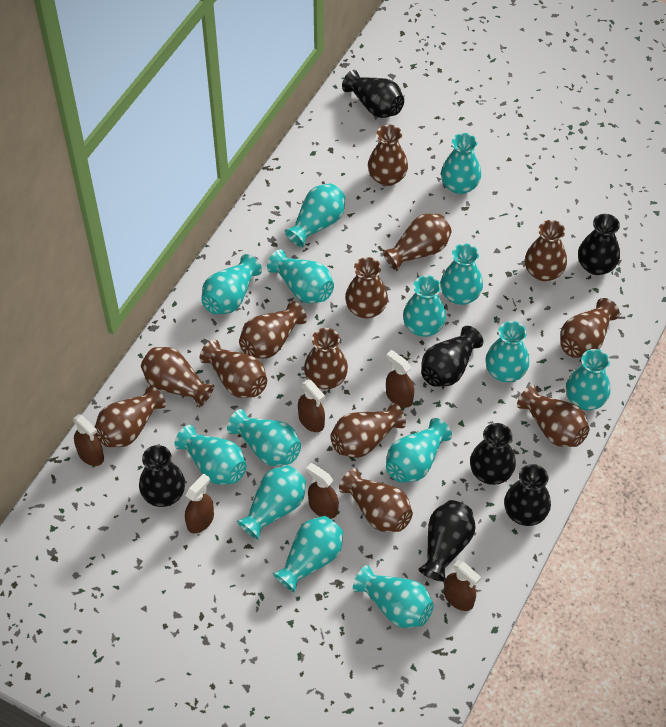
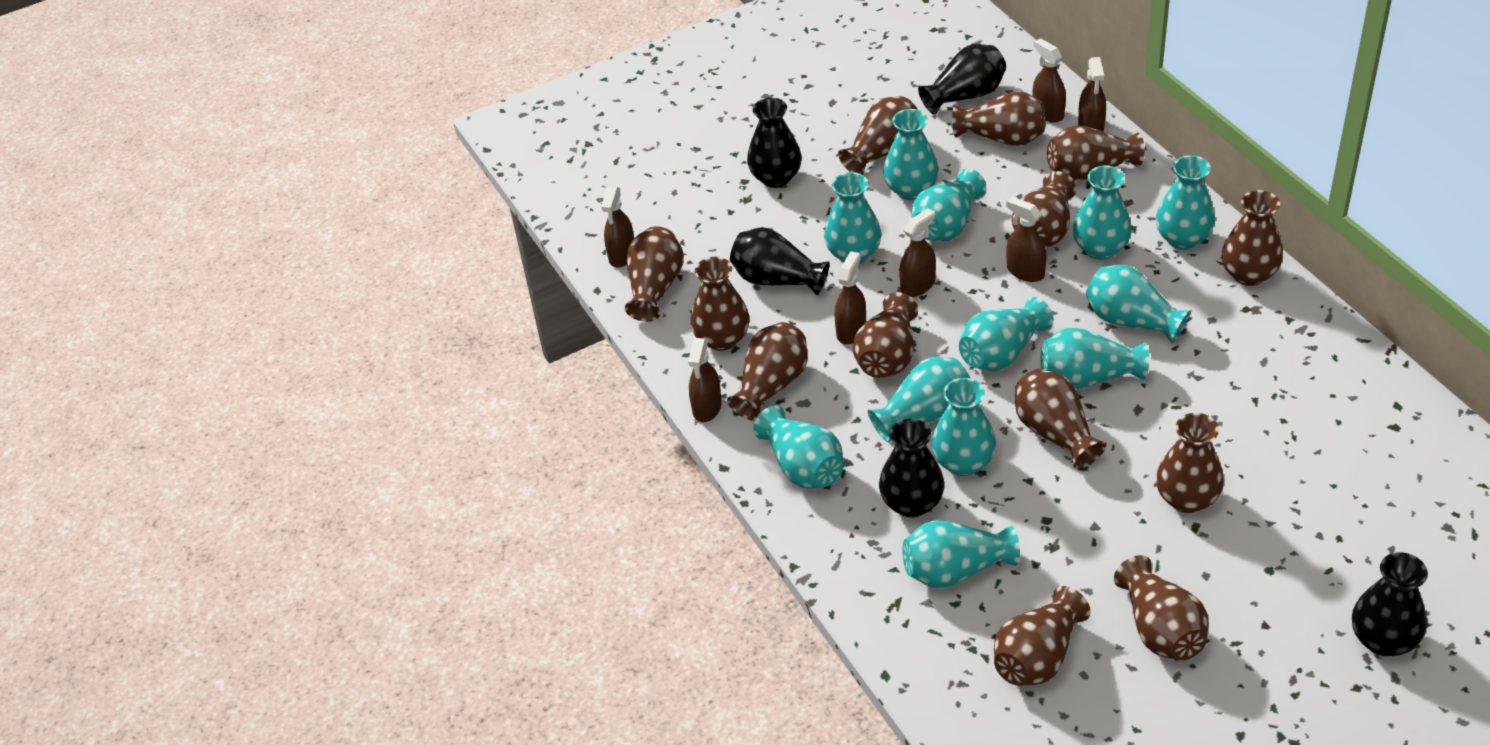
black vase: [139,445,185,507] [342,70,404,118] [418,500,476,582] [421,326,483,387] [470,423,516,485] [504,464,551,526] [578,214,620,275] = 7 -> [730,227,830,295] [747,98,802,188] [879,419,944,518] [918,44,1006,115] [1352,552,1428,656] = 5
brown spray bottle: [73,414,104,466] [185,474,214,534] [298,379,325,432] [306,463,339,519] [386,350,414,408] [444,560,481,611] = 6 -> [601,187,634,267] [688,338,722,422] [835,251,866,344] [899,208,936,297] [1006,197,1047,282] [1032,38,1066,123] [1078,57,1106,132] = 7
turquoise vase: [175,425,246,485] [201,254,262,314] [227,409,301,466] [237,465,306,540] [267,249,334,303] [273,516,343,593] [284,183,345,248] [353,565,434,628] [386,418,452,483] [403,275,446,337] [441,133,481,194] [441,243,483,305] [485,321,530,382] [566,349,610,410] = 14 -> [753,405,843,489] [824,172,881,264] [868,357,971,443] [883,109,939,200] [902,520,1020,588] [912,168,987,242] [931,378,996,476] [959,297,1053,371] [1041,327,1149,389] [1073,166,1132,260] [1086,265,1191,344] [1156,155,1215,250] = 12

